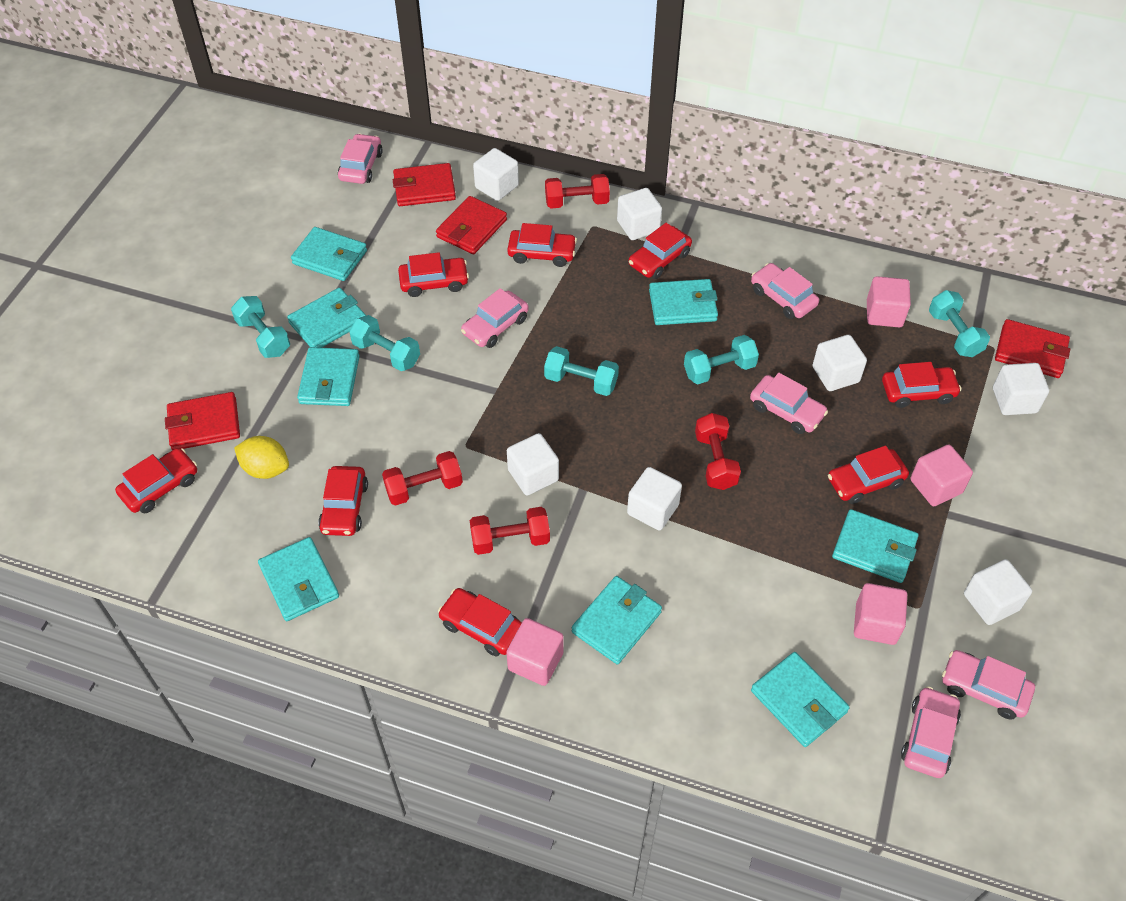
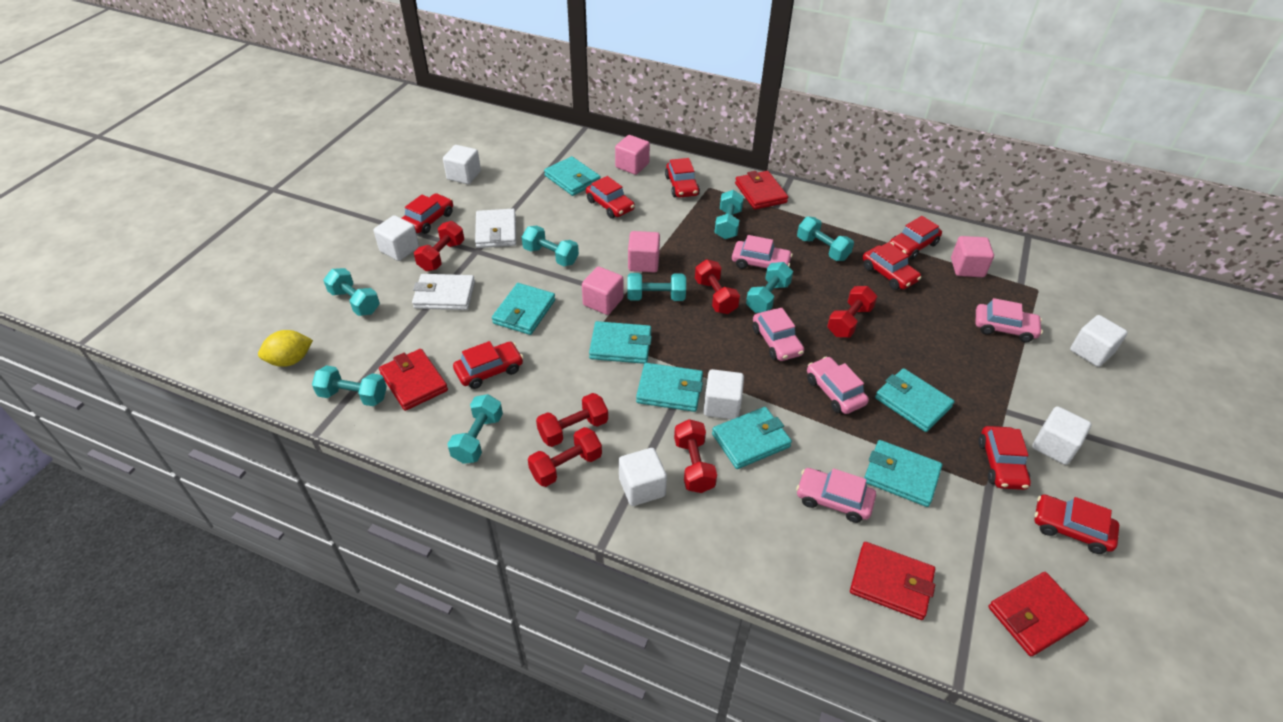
pink car: [338,134,383,184] [461,288,529,348] [750,373,828,434] [751,263,819,319] [901,686,961,778] [942,650,1035,720] = 6 -> [732,235,793,269] [753,308,804,361] [796,468,876,523] [807,357,869,414] [976,298,1043,343] = 5
red dumbbell: [382,451,463,506] [470,507,550,555] [545,174,610,209] [695,413,741,490] = 4 -> [414,221,464,271] [528,427,602,487] [536,393,608,447] [674,419,717,493] [695,259,740,314] [827,286,877,337] = 6
turquoise dumbbell: [231,296,290,358] [349,315,420,371] [544,346,619,396] [684,335,759,384] [929,290,990,357] = 5 -> [312,365,387,406] [323,268,380,316] [448,394,503,464] [522,226,579,266] [627,273,686,301] [714,190,744,239] [746,262,793,313] [797,217,854,261] = 8
turquoise wallet: [258,537,339,621] [287,288,366,348] [291,227,367,281] [297,347,360,406] [572,576,662,664] [649,279,718,325] [751,652,850,747] [832,509,919,583] = 8 -> [492,283,555,335] [544,156,601,196] [589,321,652,364] [636,363,703,412] [712,407,792,469] [864,440,942,507] [875,368,954,432] = 7
white cube: [473,148,519,201] [507,433,559,495] [617,188,662,240] [627,467,682,531] [813,335,867,391] [964,559,1032,625] [993,363,1049,415] = 7 -> [374,215,419,261] [443,145,481,184] [619,448,667,506] [704,369,744,419] [1032,406,1091,465] [1070,315,1128,367] = 6
white wallet: none = 0 -> [412,274,475,310] [475,209,516,248] = 2

